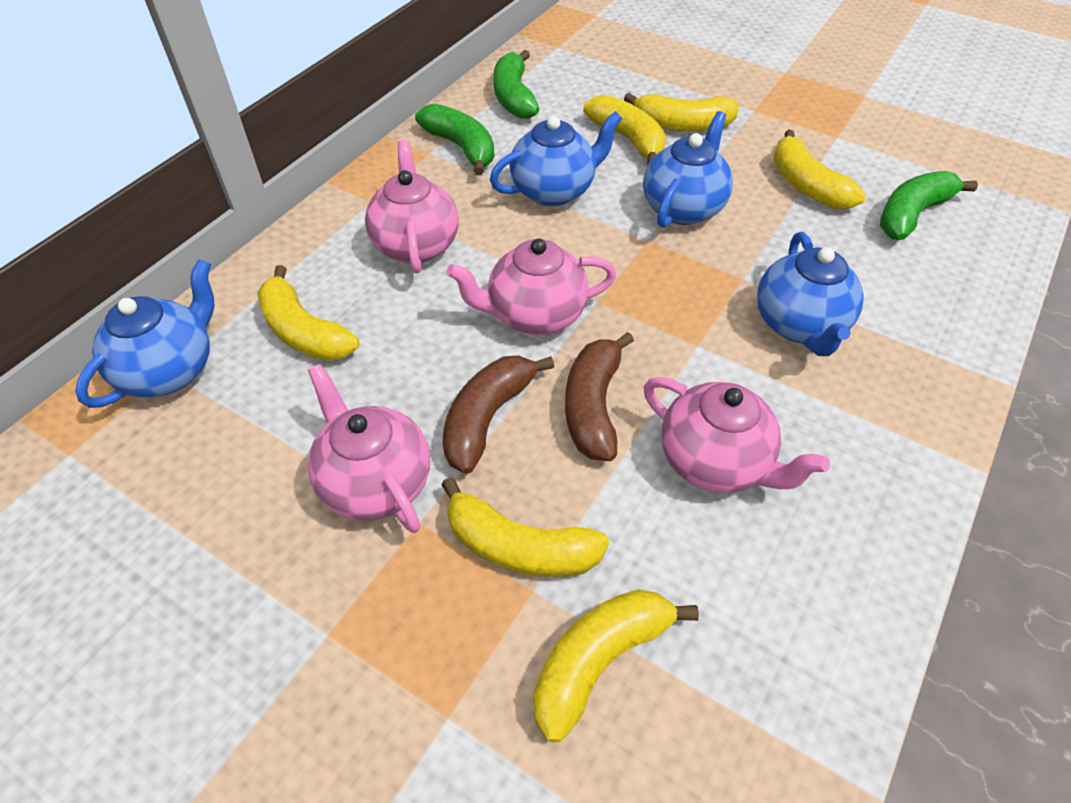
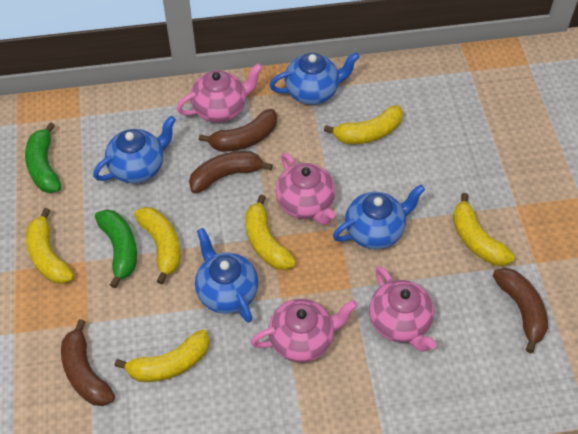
brown banana: [442,355,554,474] [565,332,634,461] = 2 -> [61,319,115,406] [189,151,273,193] [199,109,277,152] [493,268,548,353] = 4
green banana: [415,103,495,175] [493,50,540,119] [880,171,978,240] = 3 -> [25,122,61,193] [95,209,137,288] = 2

